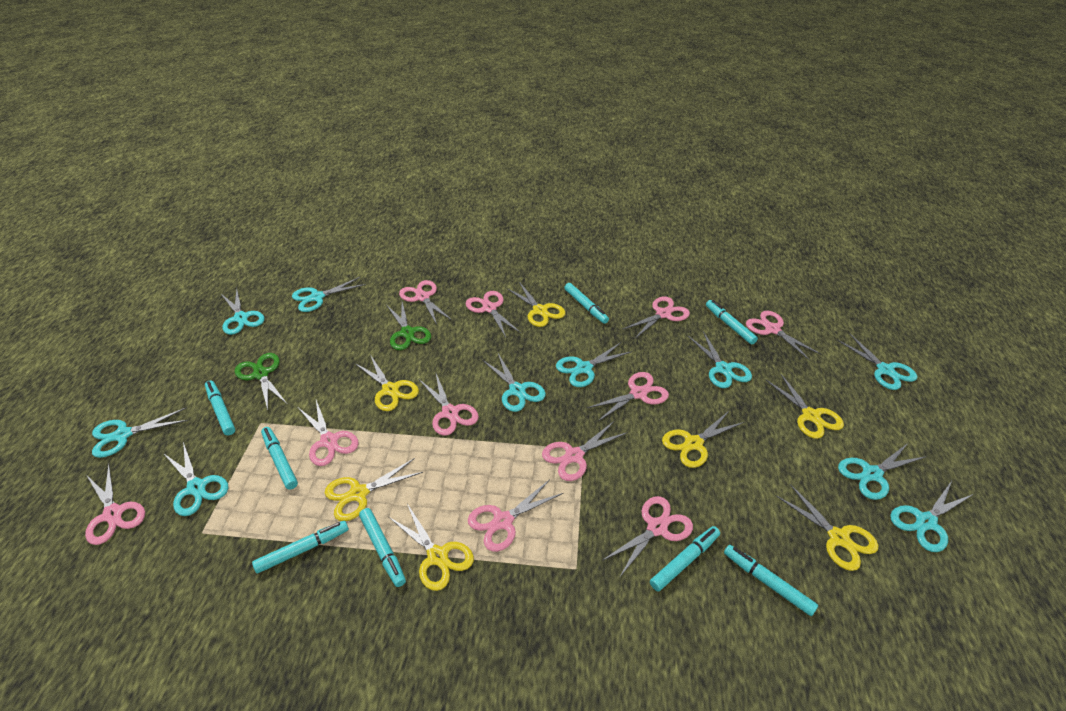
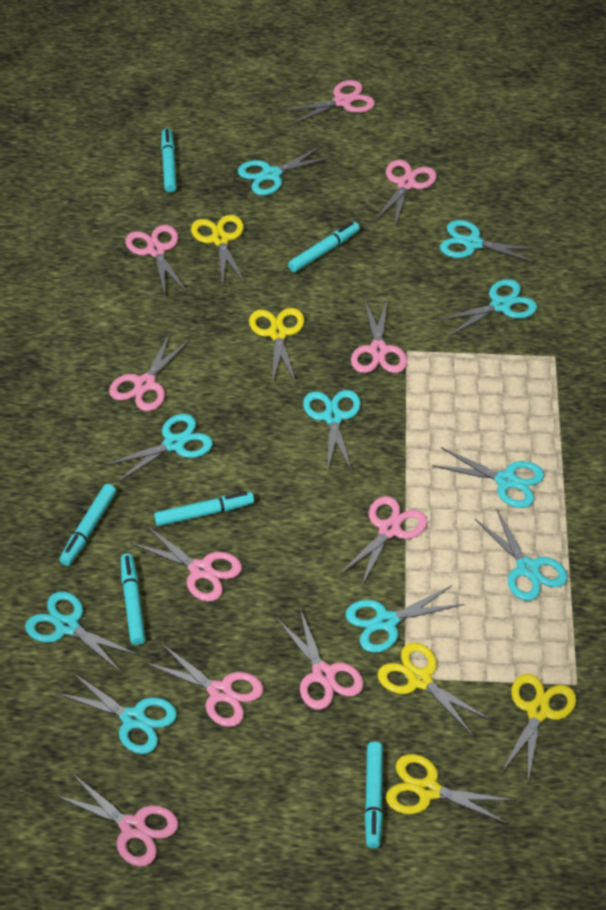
green scissors: [235,353,287,410] [387,302,431,350] = 2 -> none = 0
pink scissors: [85,464,145,545] [298,400,359,466] [399,280,452,325] [419,374,479,436] [466,291,521,337] [468,479,563,552] [542,421,628,481] [587,372,669,421] [602,496,693,578] [622,297,690,338] [746,311,821,361] = 11 -> [55,773,178,866] [109,333,190,411] [125,225,187,295] [131,525,242,601] [146,643,263,727] [276,608,364,710] [282,80,375,125] [339,496,428,587] [351,298,407,373] [374,160,437,226] = 10
turquoise marker: [205,381,235,435] [252,521,349,573] [261,427,298,490] [359,508,406,587] [564,283,609,324] [650,526,720,591] [706,300,758,345] [724,544,818,616] = 8 -> [60,484,116,566] [121,554,145,645] [154,492,254,526] [161,128,177,193] [288,222,360,272] [365,742,383,848] = 6
yellow scissors: [325,458,423,521] [355,356,419,411] [389,504,474,591] [506,282,565,327] [662,410,744,468] [765,373,844,439] [776,484,878,571] = 7 -> [191,215,245,286] [249,308,304,384] [378,643,491,736] [386,754,515,824] [501,674,576,781] = 5

